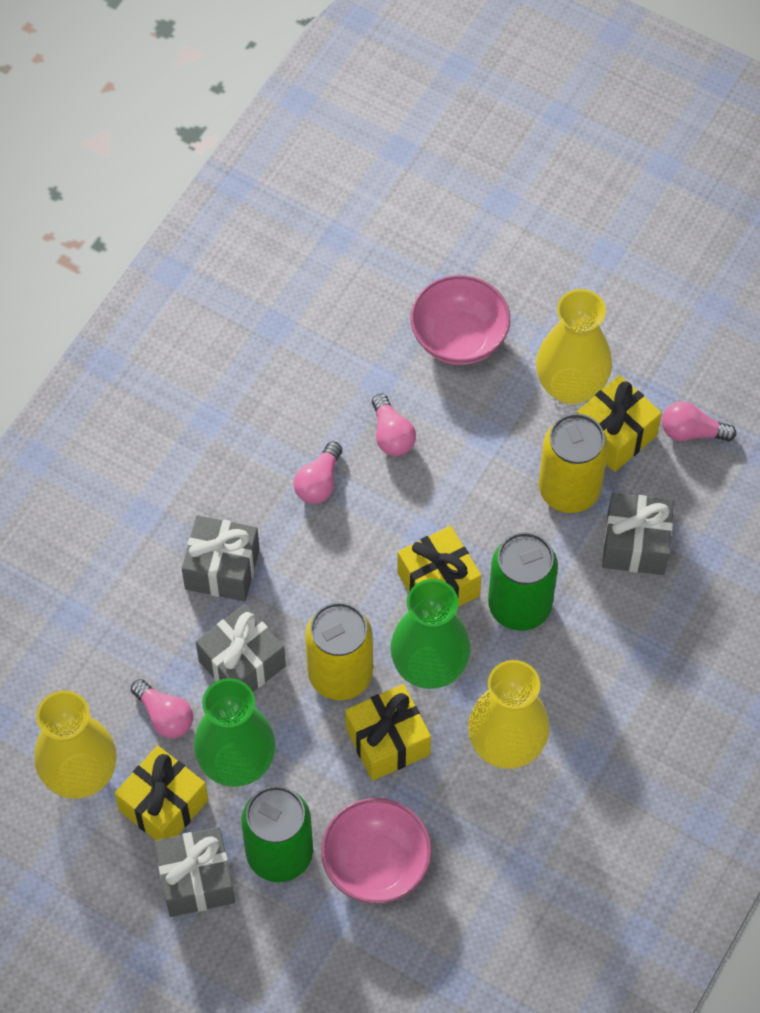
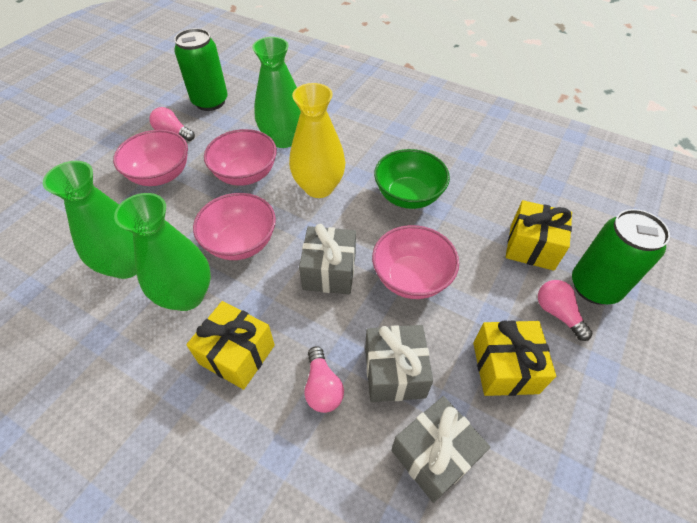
green bowl: none = 0 -> [374,149,450,209] = 1
green vase: [194,678,276,787] [390,579,471,689] = 2 -> [43,161,137,279] [114,193,211,311] [252,37,301,148] = 3
grey gift: [154,827,235,917] [182,515,260,602] [196,604,286,692] [602,493,674,575] = 4 -> [299,224,356,294] [365,325,433,402] [391,396,491,503] = 3
pink bowl: [321,798,432,904] [410,275,510,365] = 2 -> [113,130,188,186] [193,193,276,260] [204,129,277,186] [372,225,459,299] = 4
pink light bulb: [131,679,193,738] [293,441,342,504] [372,393,416,456] [662,401,736,441] = 4 -> [150,107,195,141] [304,346,344,413] [538,280,593,341] = 3
yellow can: [305,602,373,700] [539,413,608,513] = 2 -> none = 0
yellow gift: [114,746,208,840] [345,684,431,781] [397,526,482,607] [577,375,662,472] = 4 -> [186,301,275,390] [473,321,556,396] [506,200,572,271] = 3
yellow vase: [34,690,117,799] [468,660,550,769] [536,289,612,404] = 3 -> [289,83,345,198] = 1

